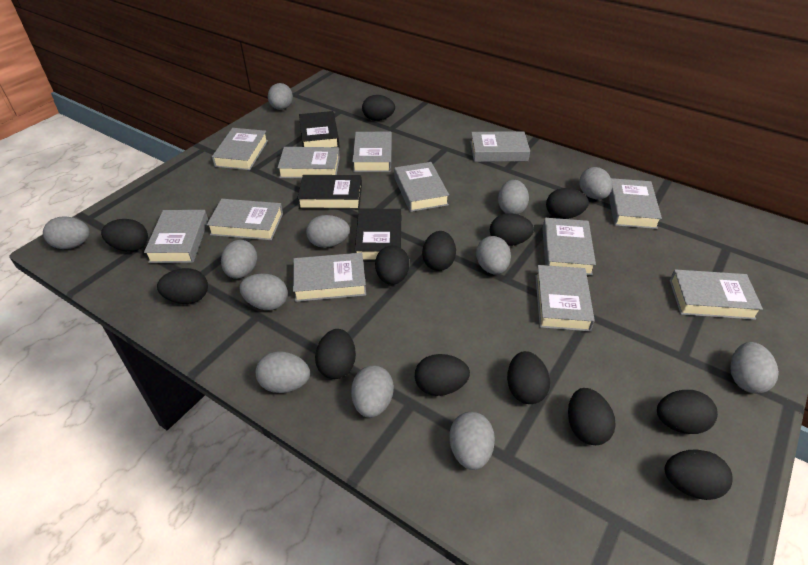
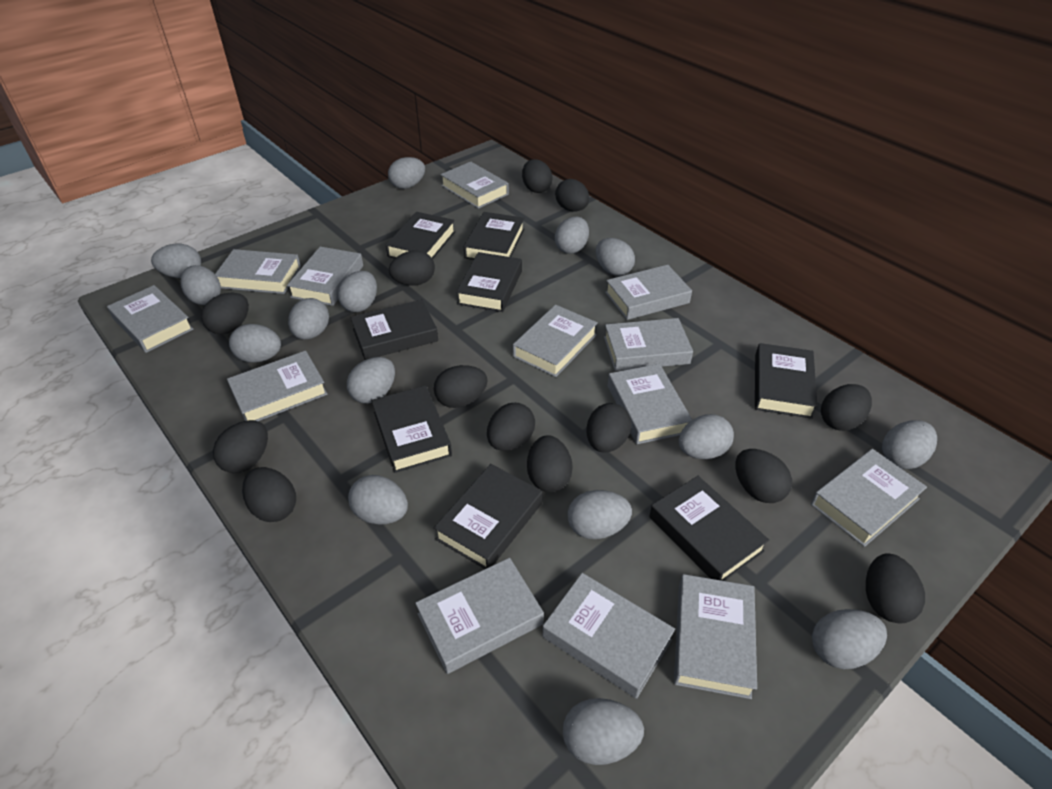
black book: [297,175,362,210] [299,111,340,147] [355,209,401,261] = 3 -> [350,299,438,360] [371,386,452,473] [386,212,456,260] [434,464,543,569] [456,252,522,312] [464,212,524,260] [649,476,769,581] [755,343,818,419] = 8
grey book: [144,210,208,263] [207,199,283,240] [212,128,268,170] [278,147,340,178] [293,253,366,302] [352,132,392,172] [394,162,449,212] [470,131,530,162] [535,265,595,331] [542,218,596,275] [609,178,662,229] [670,269,763,320] = 12 -> [107,285,193,353] [215,249,301,294] [227,351,327,421] [287,247,363,306] [415,558,544,674] [440,162,509,209] [513,305,598,377] [543,573,675,699] [604,318,693,371] [605,265,692,320] [608,364,692,444] [674,574,757,699] [811,449,927,547] = 13
grey egg: [43,216,90,249] [221,240,257,279] [239,273,288,310] [256,351,310,393] [268,83,293,110] [306,215,350,248] [351,365,394,418] [449,412,495,470] [476,236,511,274] [498,180,529,214] [579,167,612,199] [730,342,779,394] = 12 -> [151,244,201,278] [181,265,221,305] [229,324,281,363] [288,298,329,340] [338,271,377,312] [347,357,395,404] [348,475,408,525] [388,157,425,189] [555,216,589,254] [563,698,644,765] [568,490,632,539] [596,238,635,276] [679,414,734,459] [812,609,887,669] [882,420,937,469] = 15

